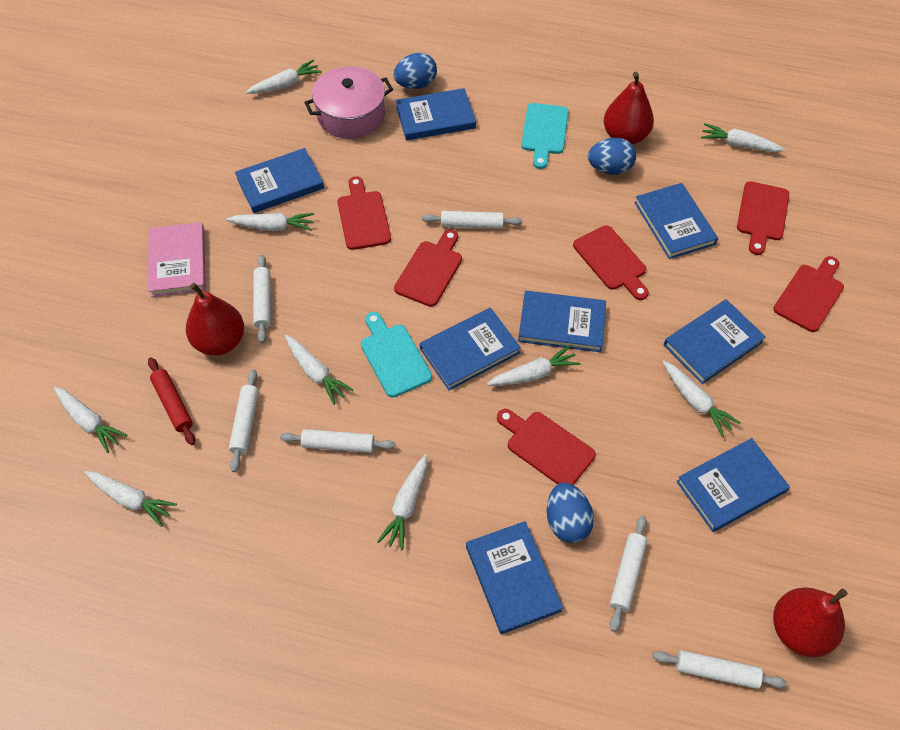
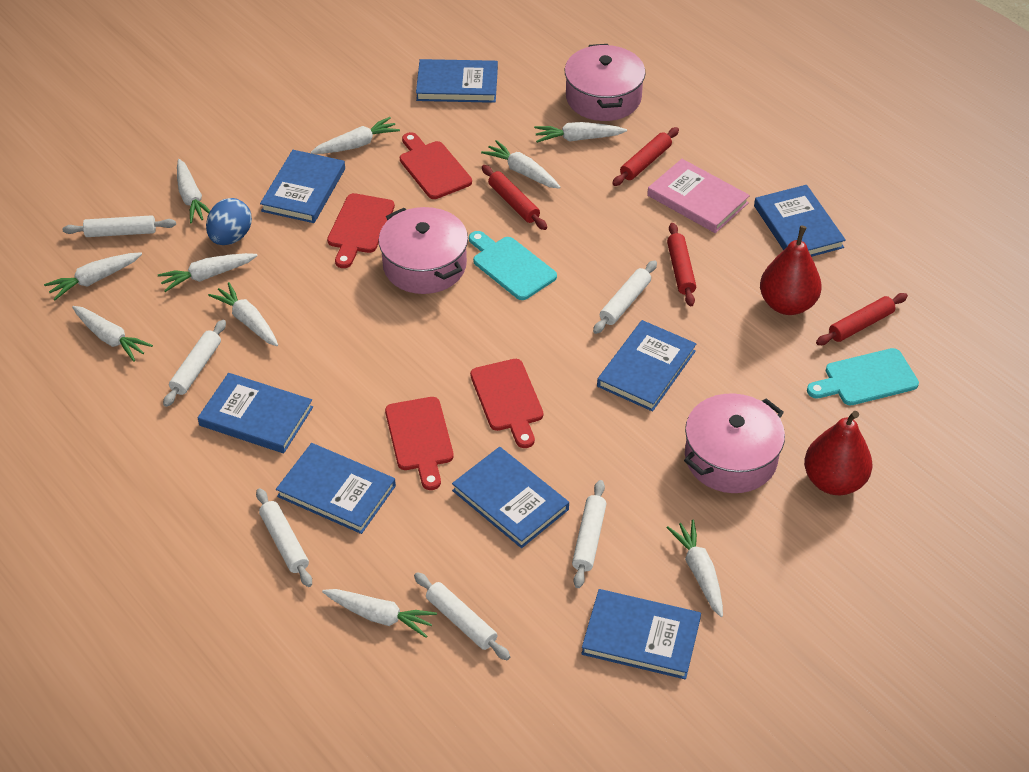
blue egg: [394,53,437,89] [547,483,594,543] [588,138,636,175] = 3 -> [206,198,252,245] = 1
pink pot: [304,66,393,139] = 1 -> [378,207,468,294] [565,44,646,121] [684,393,785,493] = 3
red cutting board: [338,176,391,250] [394,229,462,307] [497,409,596,485] [573,225,649,300] [737,181,789,255] [773,256,844,332] = 6 -> [327,193,395,268] [385,397,454,490] [400,132,472,199] [470,359,543,448] = 4
red pear: [186,283,244,356] [604,72,654,144] [773,588,848,657] = 3 -> [760,225,822,315] [804,411,872,495] = 2
red rolling pin: [148,357,195,445] = 1 -> [482,165,547,230] [612,127,679,186] [667,223,696,306] [816,293,908,345] = 4
white carrot: [54,387,128,453] [84,471,177,527] [226,213,314,231] [245,60,322,94] [285,335,353,405] [377,454,427,550] [487,345,581,386] [663,361,740,437] [701,123,785,152] = 9 -> [44,252,142,300] [72,306,153,362] [158,253,258,292] [177,159,210,223] [208,282,278,346] [311,117,400,154] [322,589,437,638] [481,140,561,189] [534,122,627,143] [666,520,723,617] = 10

